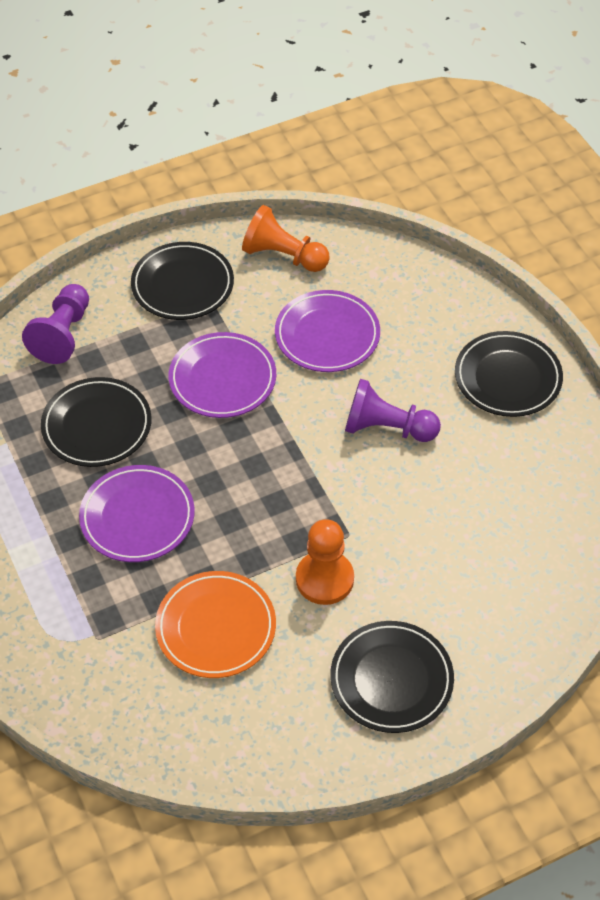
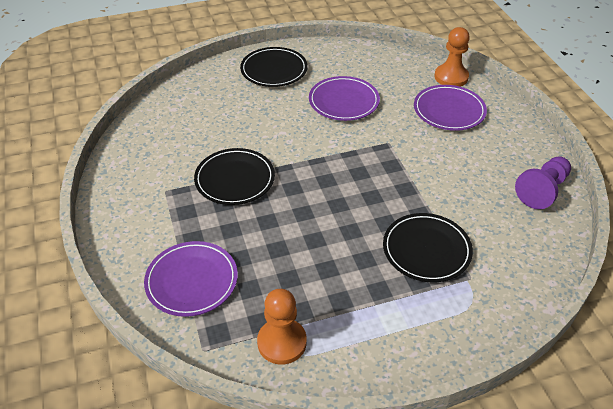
black plate: [41,377,151,467] [131,242,234,320] [330,621,454,733] [455,331,563,417] = 4 -> [194,148,275,205] [240,47,308,87] [383,213,473,282] = 3
orange plate: [155,571,276,678] = 1 -> none = 0
purple pawn: [22,284,89,364] [345,379,441,442] = 2 -> [515,156,571,209] = 1

